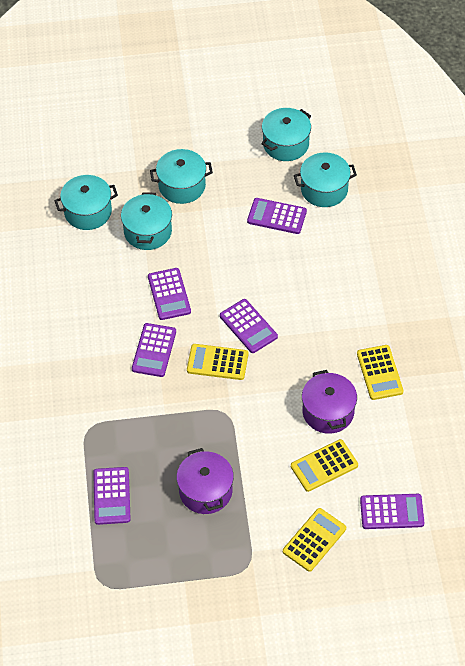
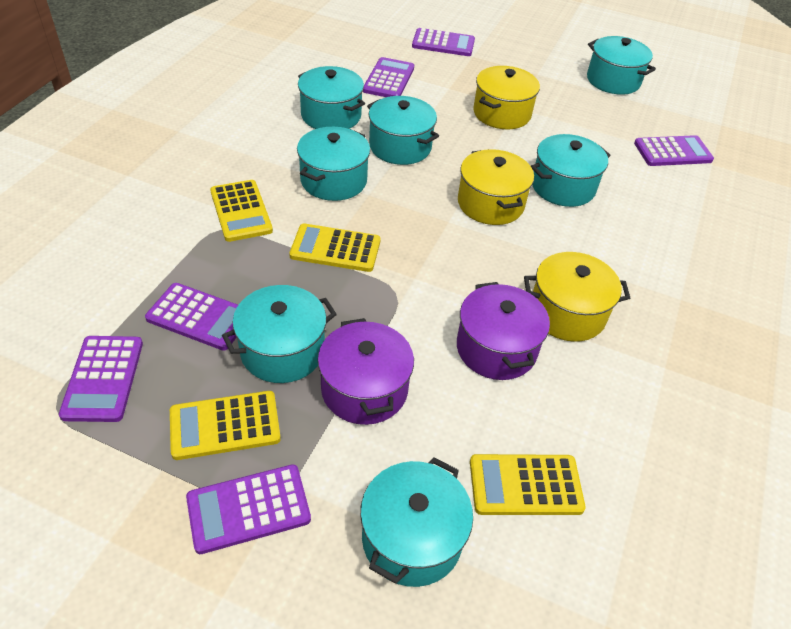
turquoise pot: [54,175,118,230] [121,192,172,250] [150,149,213,204] [261,108,311,161] [294,152,357,207] = 5 -> [222,285,337,383] [297,127,370,201] [298,66,365,129] [360,457,473,587] [367,96,439,165] [531,134,611,207] [587,36,656,95] = 7
yellow pot: none = 0 -> [458,149,534,225] [473,66,540,129] [524,252,630,342] = 3

